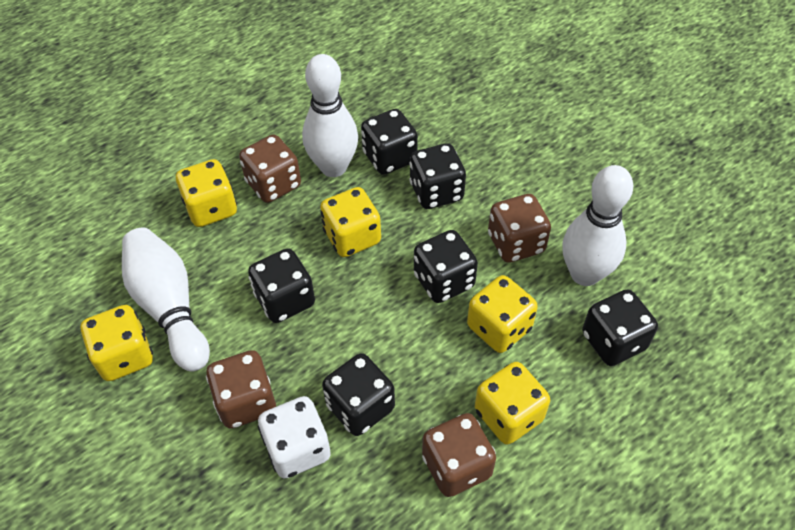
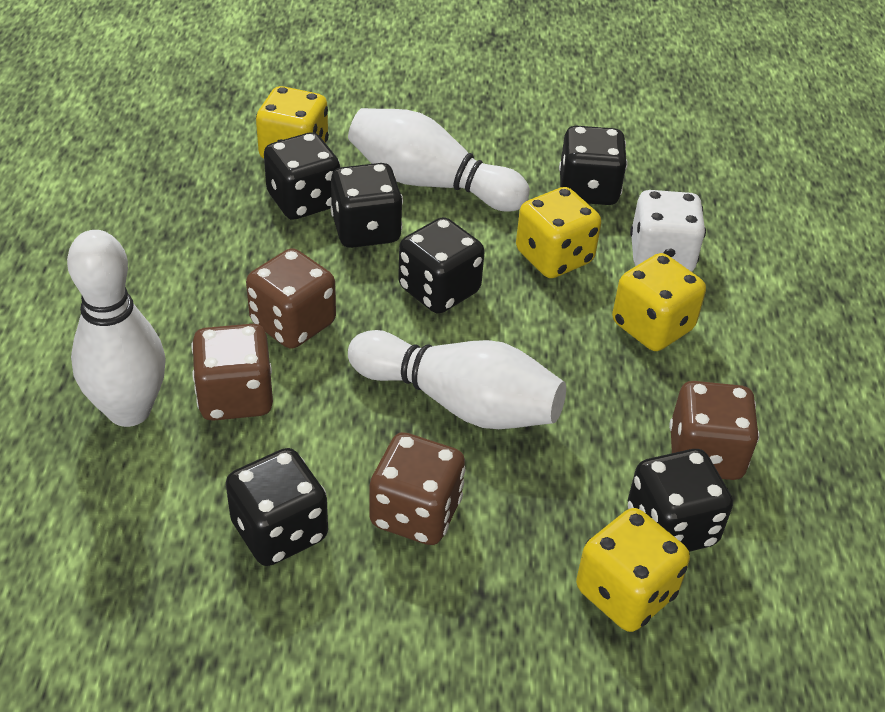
yellow dice: [81,305,153,381] [176,159,237,227] [320,187,381,257] [467,275,538,353] [475,362,550,445] = 5 -> [256,86,329,159] [516,187,601,278] [576,508,690,632] [612,253,706,351] = 4

